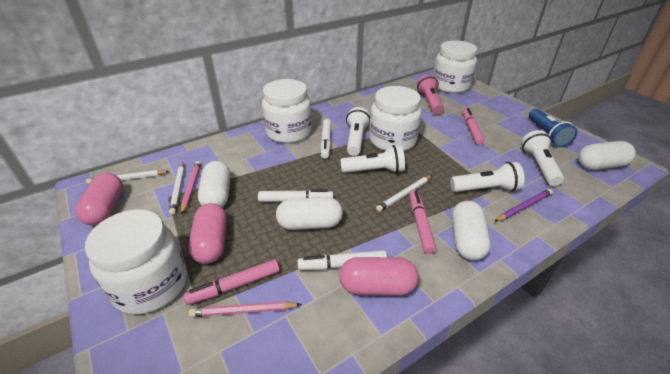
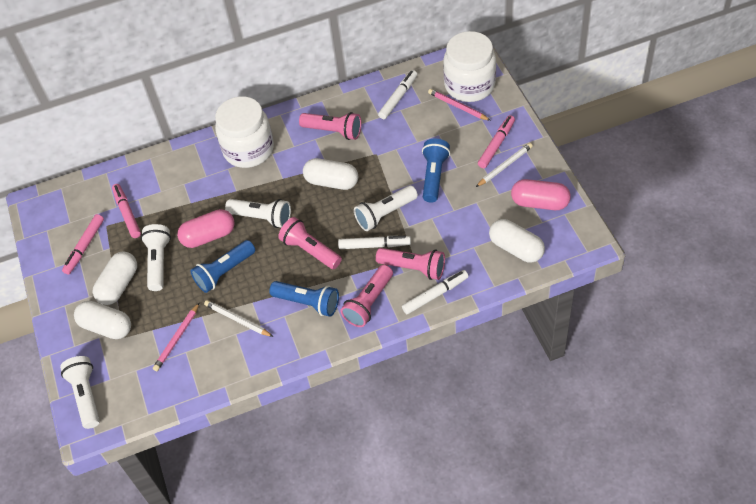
blue flashlight: [529,109,577,147] = 1 -> [190,240,255,293] [269,281,339,317] [422,139,450,203] = 3
pink capsule: [75,173,123,225] [189,203,227,264] [339,257,419,295] = 3 -> [177,209,235,248] [511,179,571,210] = 2
pink flashlight: [417,75,444,115] = 1 -> [278,217,342,269] [299,112,361,140] [340,265,393,327] [376,248,445,280] = 4
purple pencil: [494,189,553,222] = 1 -> none = 0
white jar: [85,209,187,315] [262,79,312,143] [369,86,422,151] [433,40,477,93] = 4 -> [215,96,274,168] [443,31,496,102] = 2
white pencil: [86,170,169,184] [169,162,184,215] [376,175,432,212] = 3 -> [204,300,273,337] [476,143,533,187] = 2

